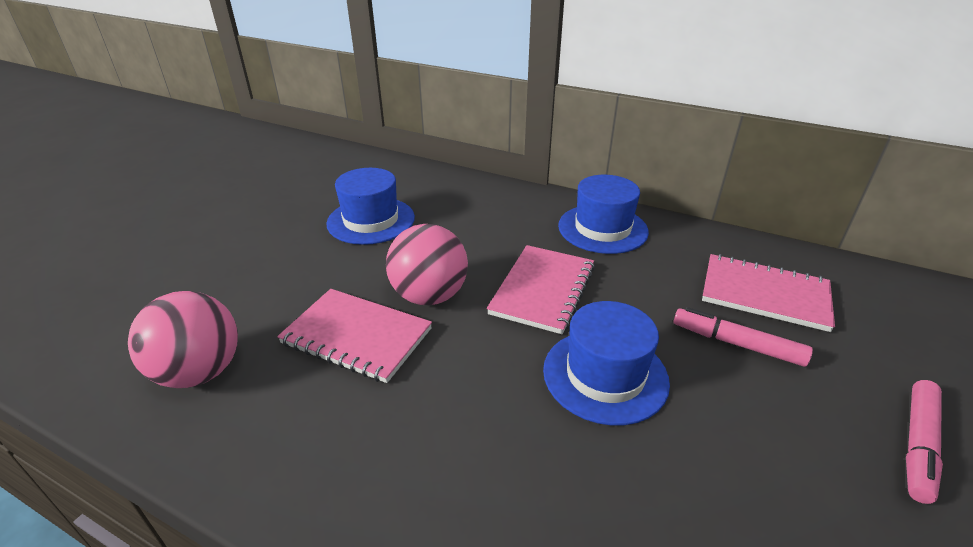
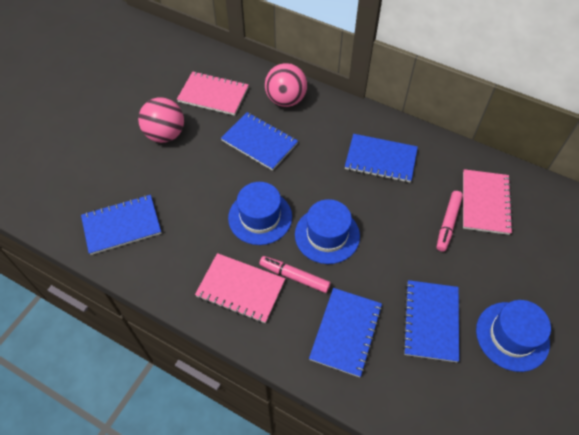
blue notebook: none = 0 -> [81,195,161,255] [221,112,298,171] [309,288,382,377] [345,134,418,183] [402,280,459,362] = 5

